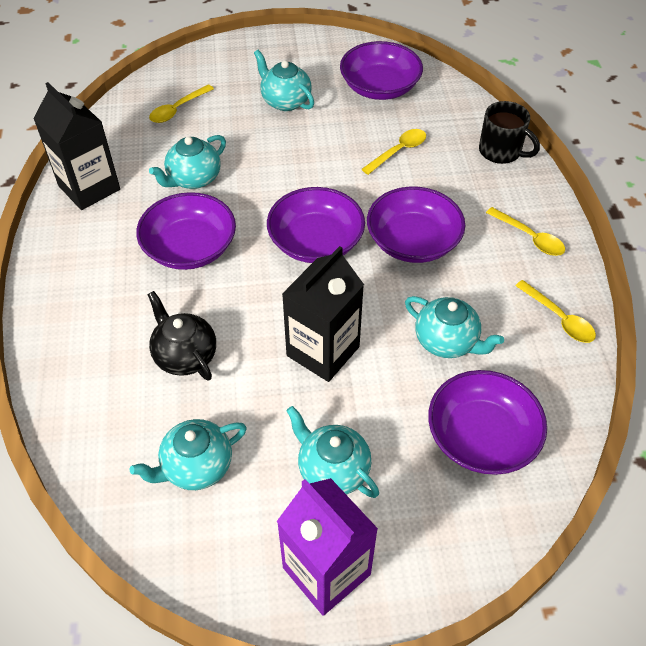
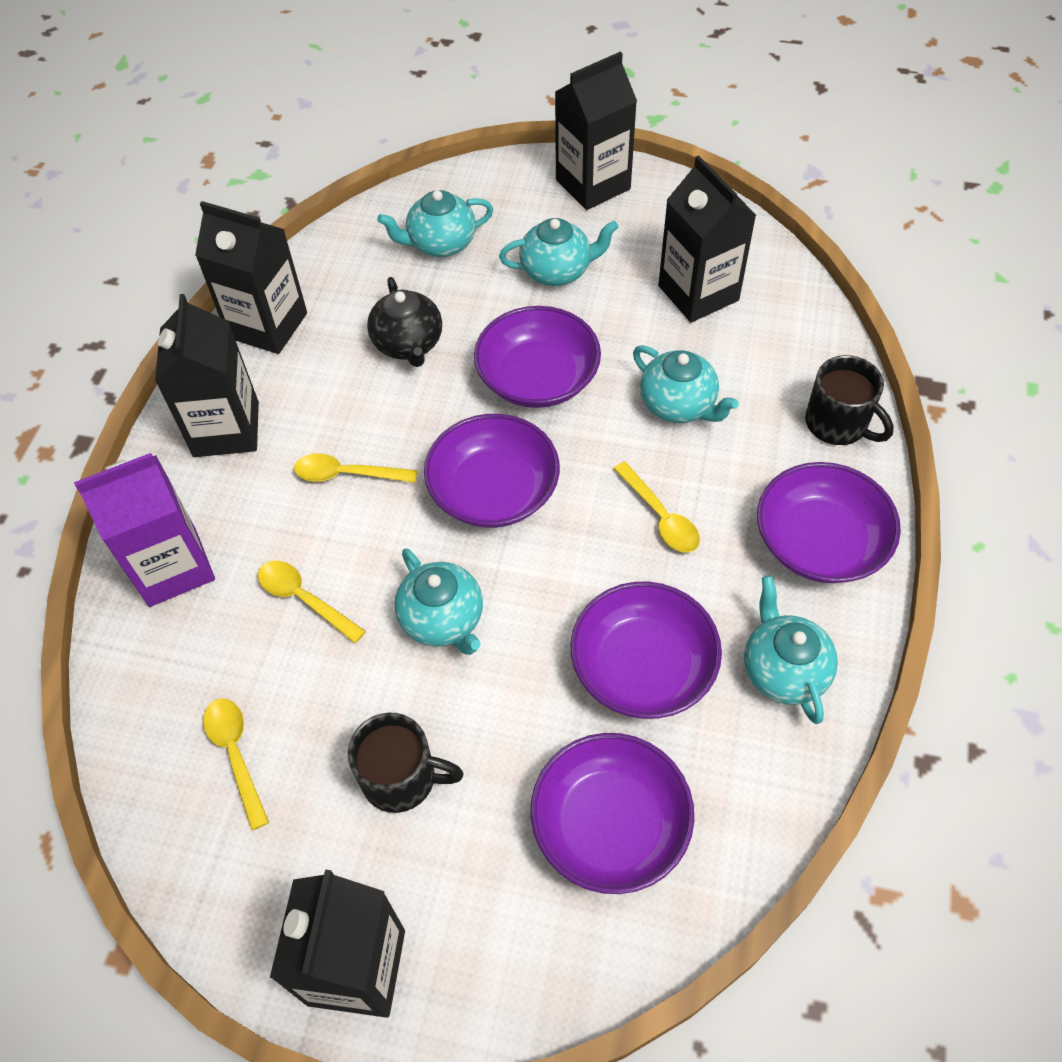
black carton: [33,82,120,210] [282,246,364,382] = 2 -> [155,294,259,457] [195,201,307,354] [270,870,405,1018] [555,51,637,210] [658,155,756,322] = 5
black mug: [479,101,540,164] = 1 -> [348,713,464,813] [805,355,894,445] = 2

